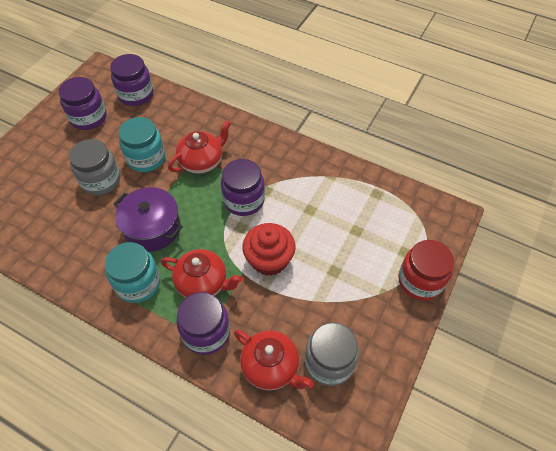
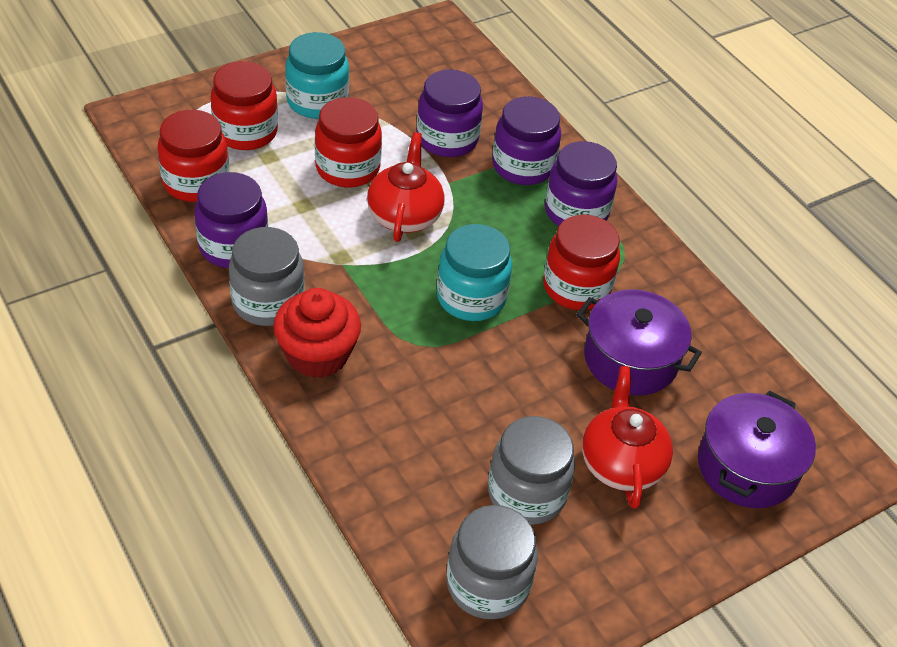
grey jar: [69,139,120,195] [305,322,359,386] = 2 -> [229,227,305,326] [446,505,538,619] [488,416,575,525] = 3
purple pot: [114,187,183,252] = 1 -> [576,289,702,396] [698,391,816,508] = 2
red jar: [398,240,454,300] = 1 -> [157,110,229,202] [211,61,278,150] [315,97,382,187] [543,214,620,310] = 4
red teapot: [161,249,243,298] [168,120,231,174] [234,330,314,390] = 3 -> [367,132,444,242] [582,366,673,509] = 2

